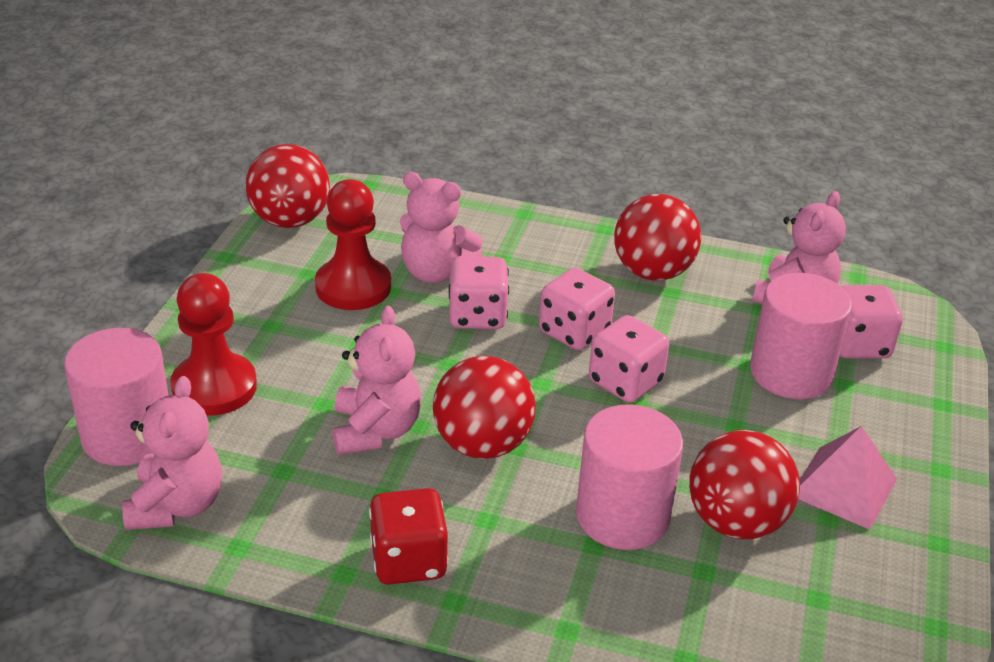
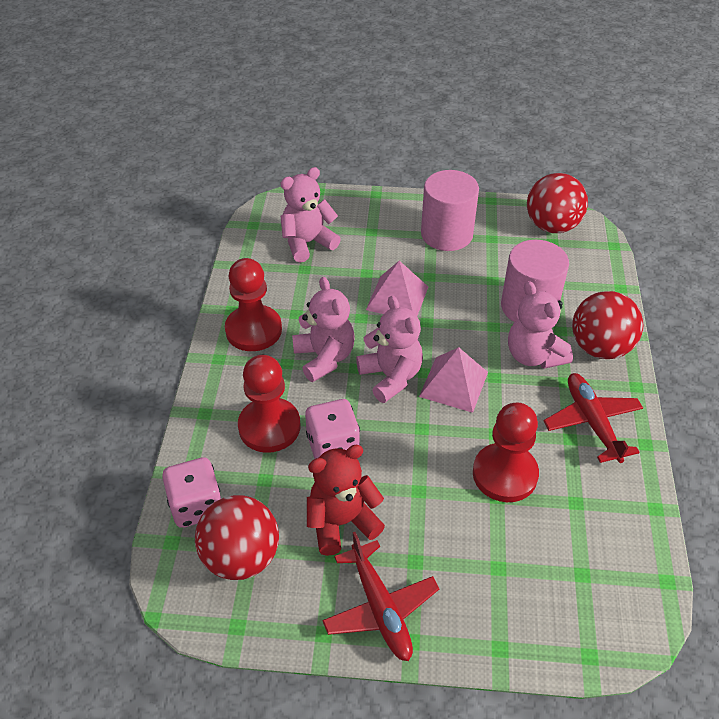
pink cylinder: [64,328,169,466] [576,404,683,550] [750,273,852,399] = 3 -> [421,170,479,251] [501,240,569,322] = 2
pink dice: [449,256,509,329] [539,268,615,350] [589,315,669,403] [840,285,903,358] = 4 -> [162,457,221,528] [305,399,360,459] = 2
pink pyramid: [798,426,897,530] = 1 -> [366,261,428,316] [419,347,488,413] = 2
red ball: [245,144,330,228] [433,356,536,459] [614,194,701,281] [689,430,800,539] = 4 -> [195,495,279,580] [527,173,588,233] [572,291,643,359] = 3
red dice: [369,488,448,585] = 1 -> none = 0
red pawn: [170,273,257,416] [315,179,391,310] = 2 -> [225,258,282,351] [238,355,300,453] [473,403,539,502] = 3
red plane: none = 0 -> [322,532,439,661] [544,373,643,463] = 2
red teddy bear: none = 0 -> [307,445,385,556] = 1

